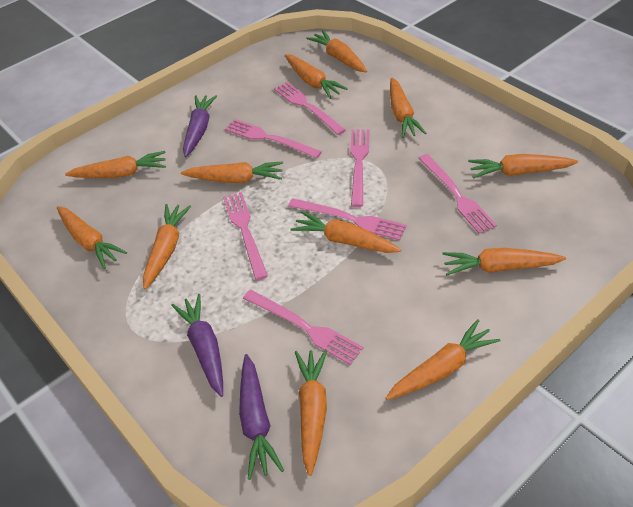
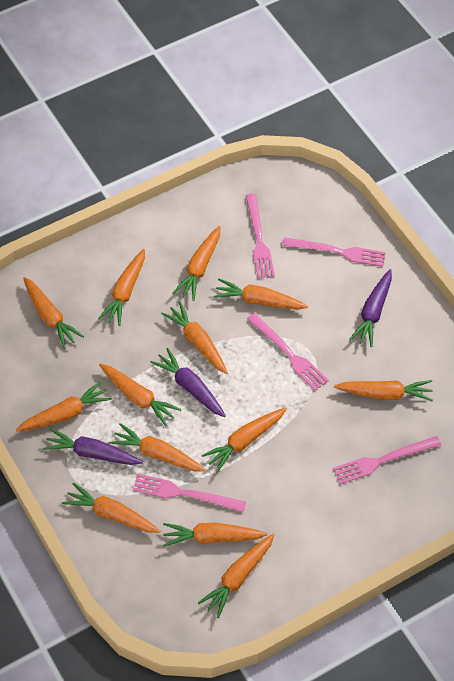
orange carrot: [57,206,127,269] [65,151,166,178] [143,204,191,290] [181,161,283,183] [285,54,348,99] [291,211,401,253] [295,349,327,476] [306,30,367,73] [386,319,500,400] [390,78,426,138] [442,248,566,275] [468,154,578,179] = 12 -> [16,381,112,431] [23,277,84,349] [62,483,160,533] [98,249,145,326] [99,364,182,426] [109,423,206,472] [161,302,228,374] [163,523,268,547] [173,226,220,301] [198,534,274,618] [201,408,287,473] [213,279,308,310] [334,380,433,401] = 13
pink fork: [223,192,268,280] [225,119,322,158] [243,290,364,365] [274,82,346,135] [288,198,407,240] [350,129,370,207] [418,154,497,234] = 7 -> [133,474,246,512] [246,194,275,278] [247,313,329,391] [282,237,386,267] [333,436,441,484] = 5

